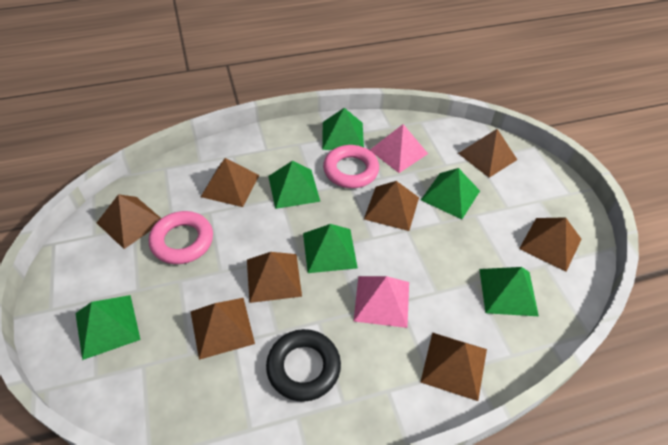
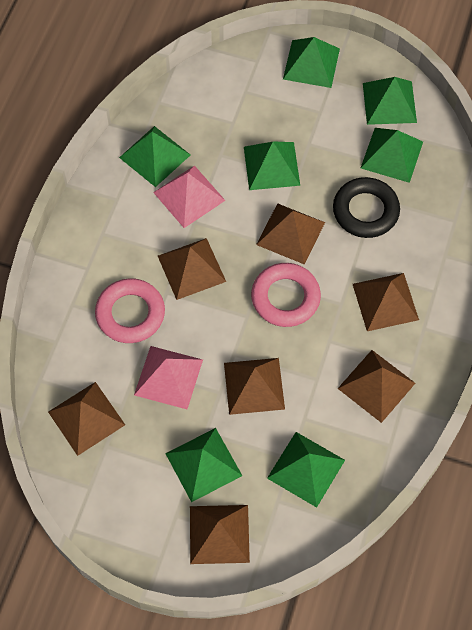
brown pyramid: [97,194,161,249] [191,298,255,360] [201,158,259,207] [247,252,302,303] [364,181,419,231] [420,333,487,401] [458,129,517,178] [519,217,582,272] = 8 -> [48,382,125,456] [158,238,226,300] [190,505,250,564] [224,358,285,415] [256,203,325,265] [337,350,415,423] [353,273,419,331] = 7
green pyramid: [75,295,141,360] [268,161,320,209] [303,224,358,273] [322,108,364,150] [421,168,480,219] [479,267,539,316] = 6 -> [119,126,190,187] [165,428,242,502] [244,141,300,190] [267,432,345,508] [283,37,340,88] [361,128,423,183] [363,77,417,125] = 7

